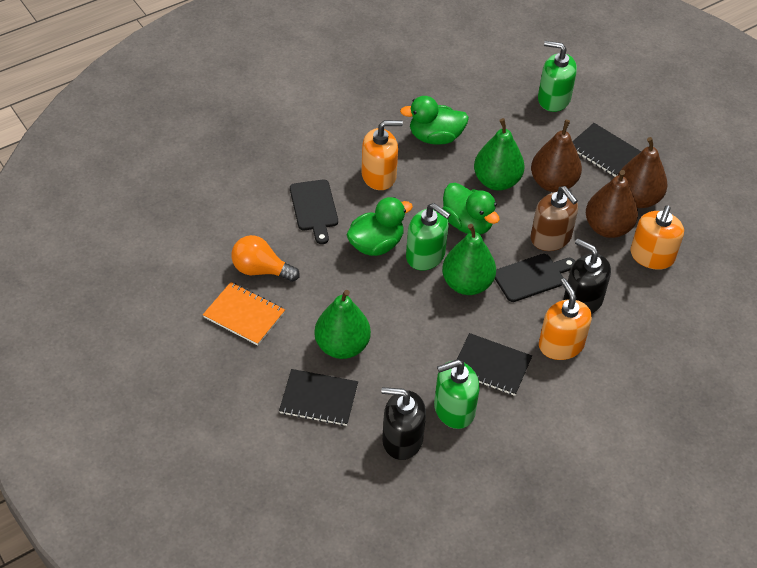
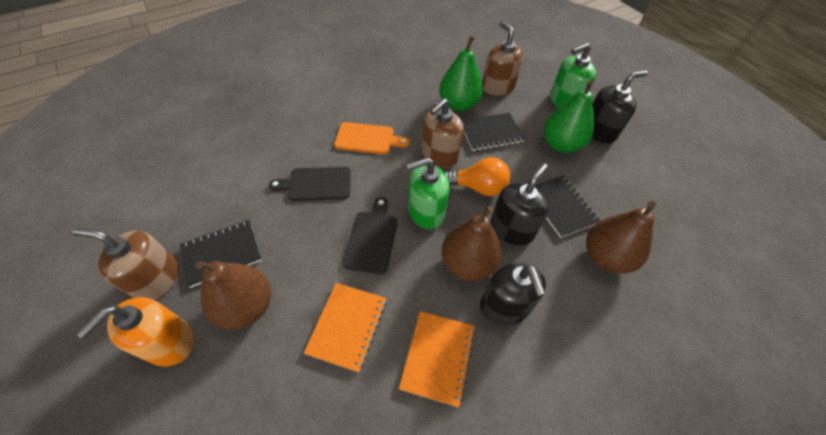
black soap dispenser: [381,387,426,460] [563,238,611,314] = 2 -> [480,263,546,326] [490,163,549,246] [592,70,648,144] = 3
brown soap dispenser: [531,186,578,251] = 1 -> [73,228,179,300] [422,98,464,168] [482,21,524,96] = 3
green duck: [347,197,413,256] [400,96,469,145] [442,183,500,235] = 3 -> none = 0
green pear: [314,290,371,359] [442,224,496,295] [474,118,525,191] = 3 -> [439,36,483,111] [544,80,594,153] = 2
green soap dispenser: [406,203,451,271] [434,359,480,429] [538,41,577,112] = 3 -> [406,157,450,229] [550,43,596,108] = 2
orange cutting board: none = 0 -> [334,122,410,154] = 1
orange notebook: [203,282,285,345] = 1 -> [304,283,386,372] [399,311,475,407] = 2
orange soap dispenser: [361,120,403,190] [539,278,592,360] [630,205,684,270] = 3 -> [76,297,194,367] = 1

